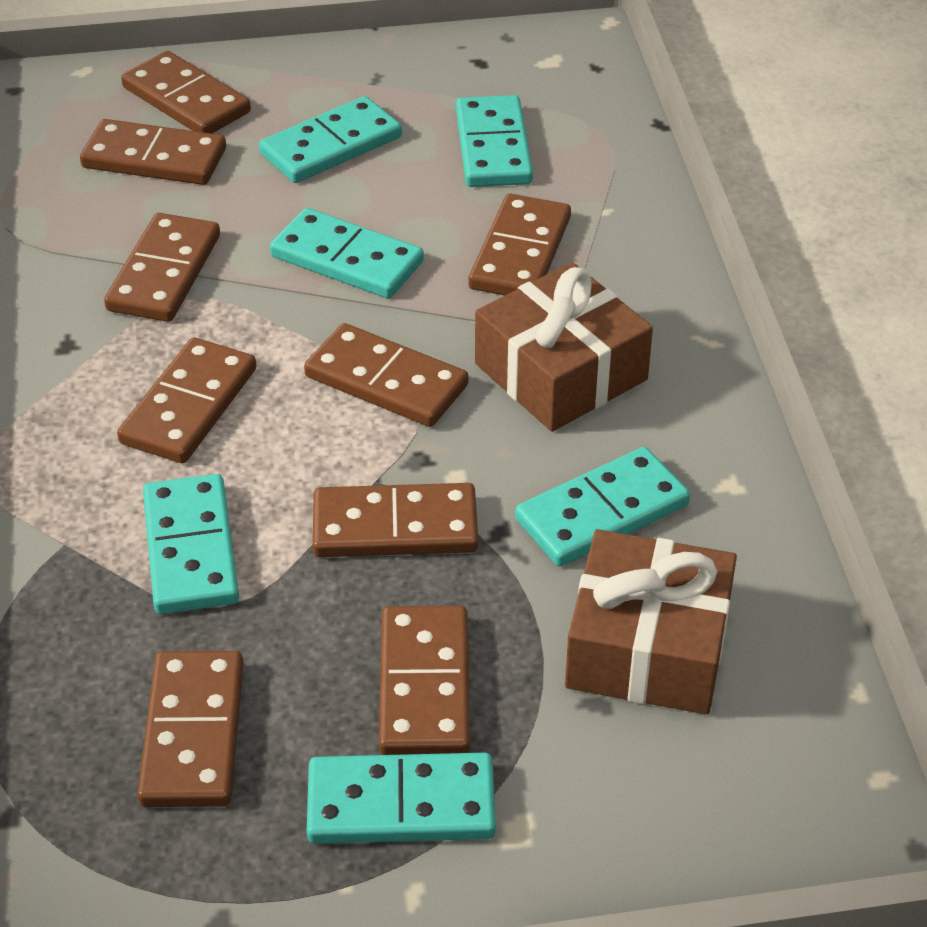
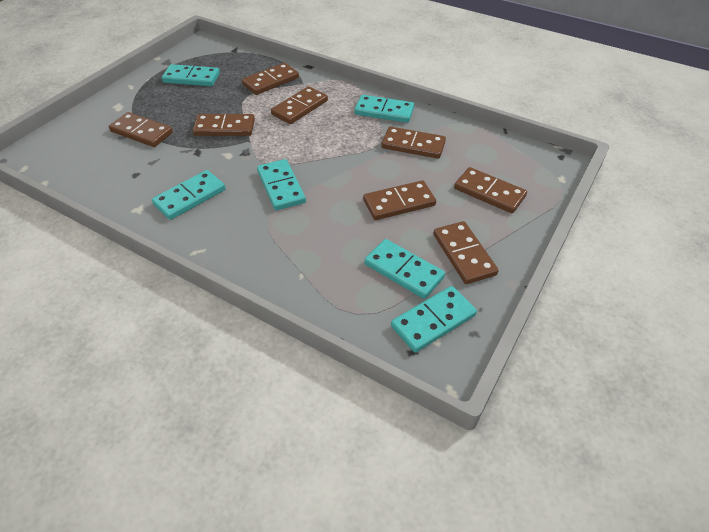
brown domino: [80,119,226,185] [104,213,220,322] [117,337,256,463] [121,51,251,134] [137,651,243,807] [304,323,469,427] [313,483,478,557] [379,606,470,755] [469,193,571,296] = 9 -> [109,112,173,147] [193,114,255,136] [242,63,299,95] [271,86,328,124] [363,180,436,220] [381,126,446,159] [433,221,499,284] [454,167,527,213] = 8
brown gift: [475,262,653,432] [565,529,737,715] = 2 -> none = 0

